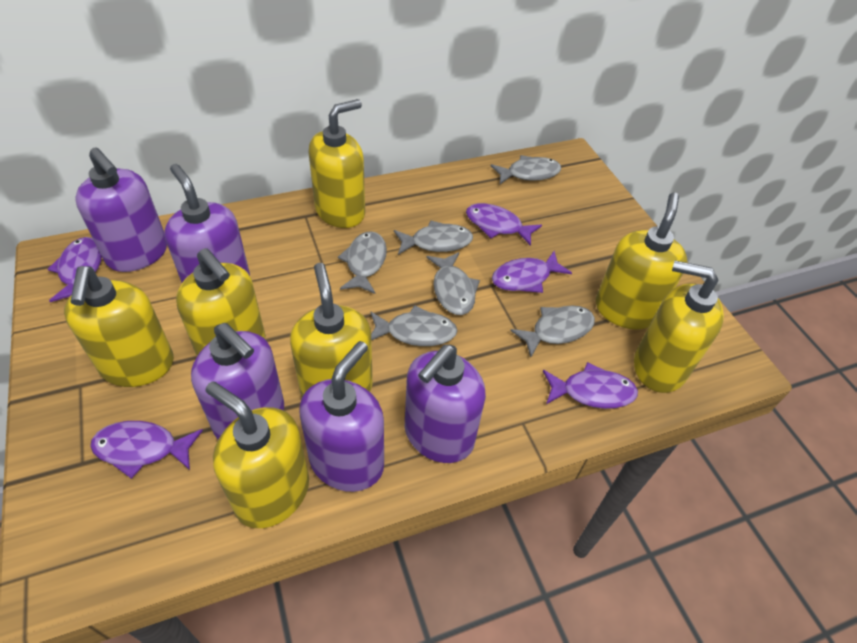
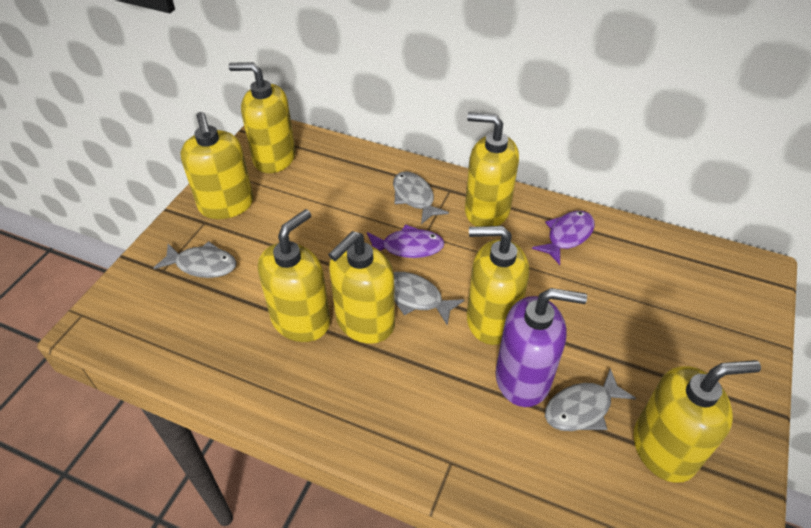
grey fish: [338,231,387,294] [371,305,457,346] [394,220,473,255] [426,252,480,315] [491,155,561,184] [510,305,595,357] = 6 -> [154,241,237,278] [393,171,449,224] [394,272,465,326] [545,368,636,431] = 4
purple fish: [47,237,102,302] [90,421,203,479] [466,203,542,246] [492,251,572,293] [543,362,638,409] = 5 -> [367,224,444,258] [532,211,595,265] = 2
purple soap dispenser: [75,148,167,272] [164,164,250,283] [191,323,284,439] [299,341,384,492] [405,345,486,463] = 5 -> [495,288,587,407] = 1

